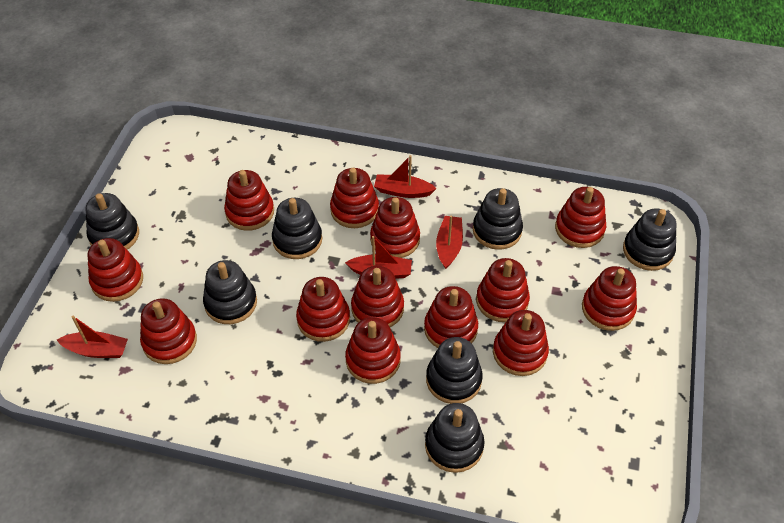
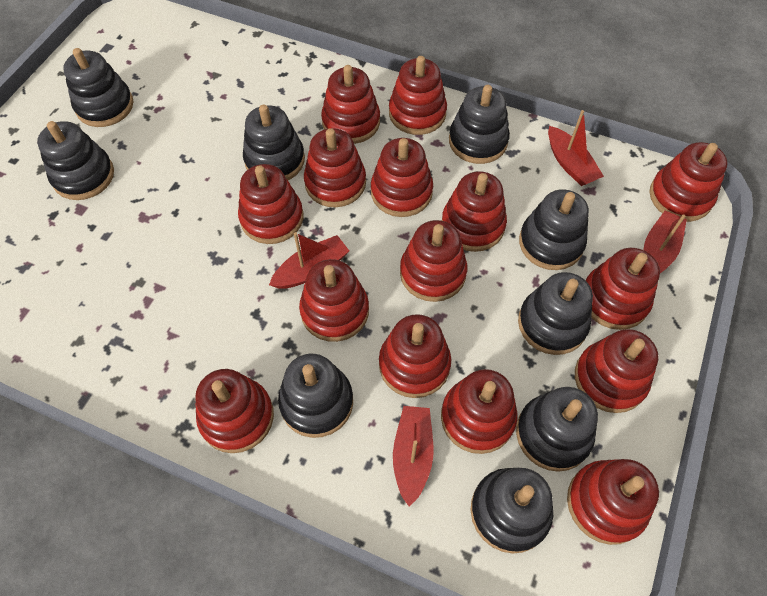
black stacking toy: [85,193,139,250] [203,260,257,324] [272,198,322,259] [425,403,485,473] [426,337,483,404] [473,188,523,250] [623,208,677,271] = 7 -> [37,121,114,200] [63,48,133,127] [243,105,305,180] [278,354,353,438] [449,85,510,164] [471,468,553,554] [516,387,598,472] [518,272,593,355] [519,189,589,270] = 9
red stacking toy: [87,238,143,302] [140,298,197,364] [224,170,274,231] [296,277,350,342] [330,168,379,228] [345,317,401,384] [351,266,404,327] [370,197,420,258] [424,286,478,348] [476,258,530,322] [493,310,549,376] [555,187,606,248] [582,266,637,331] = 13 -> [195,369,274,453] [238,164,303,244] [299,259,369,342] [304,128,366,207] [321,65,380,144] [371,138,433,217] [379,314,451,398] [389,56,447,135] [400,220,467,302] [441,369,518,454] [442,171,507,252] [567,459,659,545] [575,329,658,413] [586,248,660,330] [649,142,728,222] = 15

